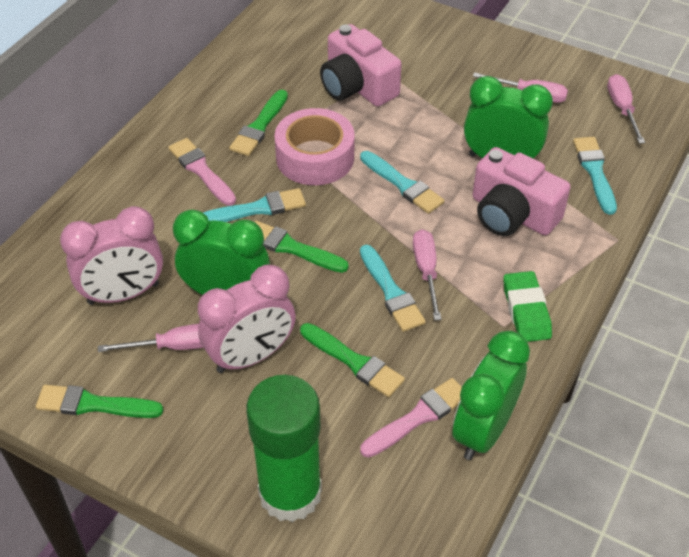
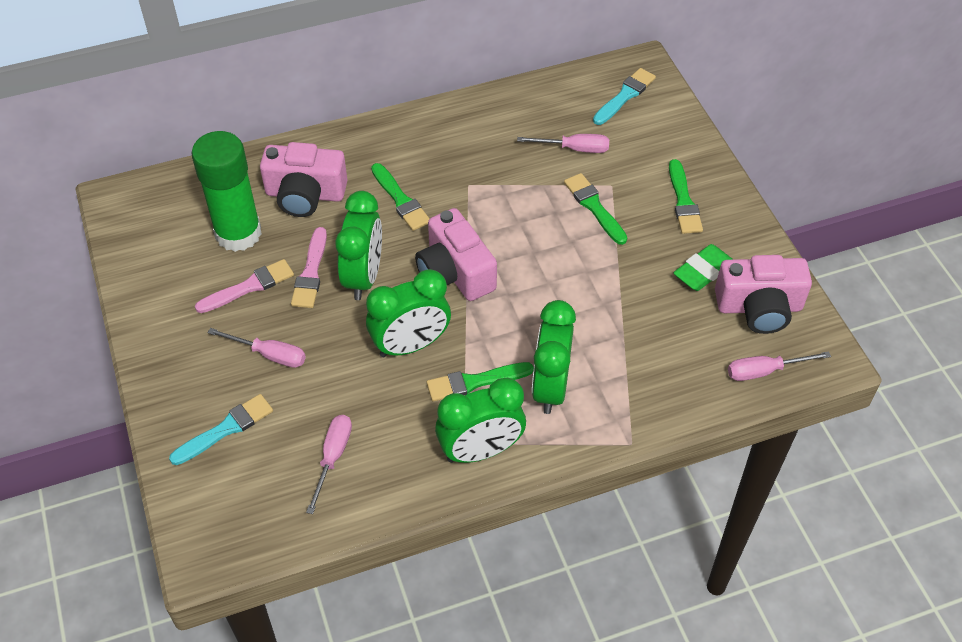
green clock: [173,209,270,295] [452,331,530,460] [464,76,553,158] = 3 -> [335,191,382,300] [366,269,451,357] [435,378,526,463] [532,300,576,414] = 4
pink camera: [320,24,402,107] [473,147,571,236] = 2 -> [260,142,348,217] [415,208,497,301] [715,255,812,334] = 3
pink clock: [60,206,163,305] [198,264,296,373] = 2 -> none = 0
pink tape: [275,108,355,185] = 1 -> none = 0
turquoise brush: [203,188,306,222] [360,151,444,214] [360,245,426,332] [573,137,617,215] = 4 -> [169,394,273,465] [593,68,656,125] = 2

